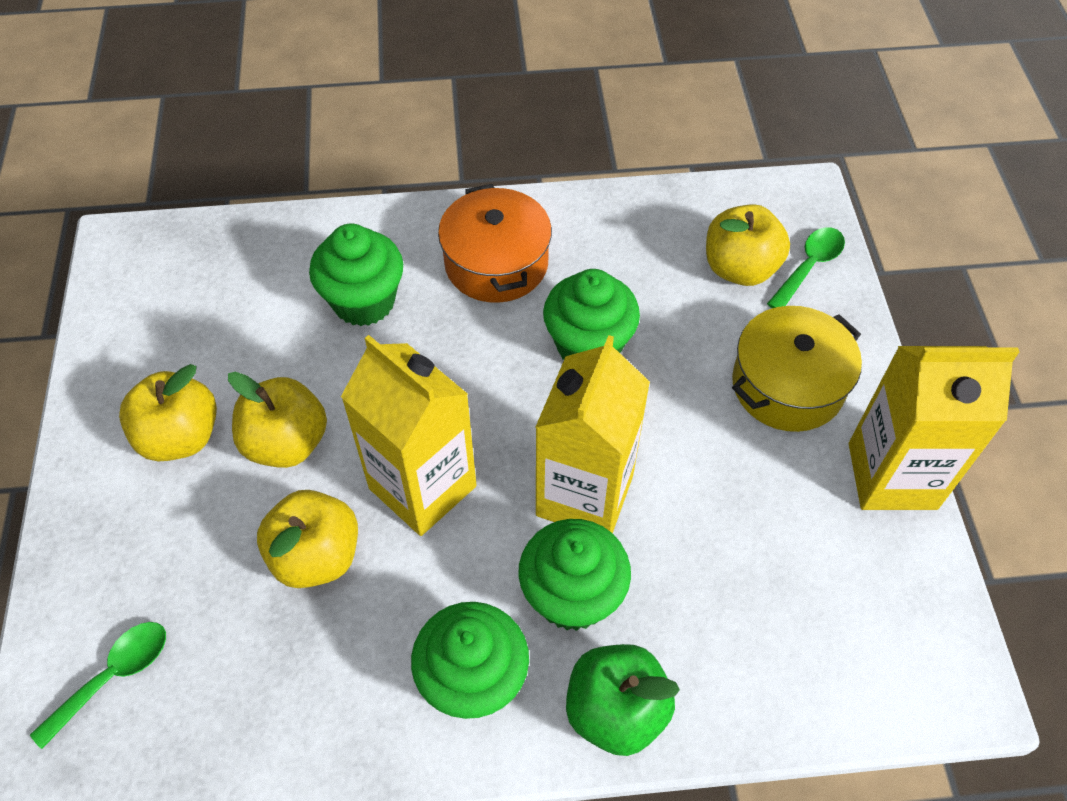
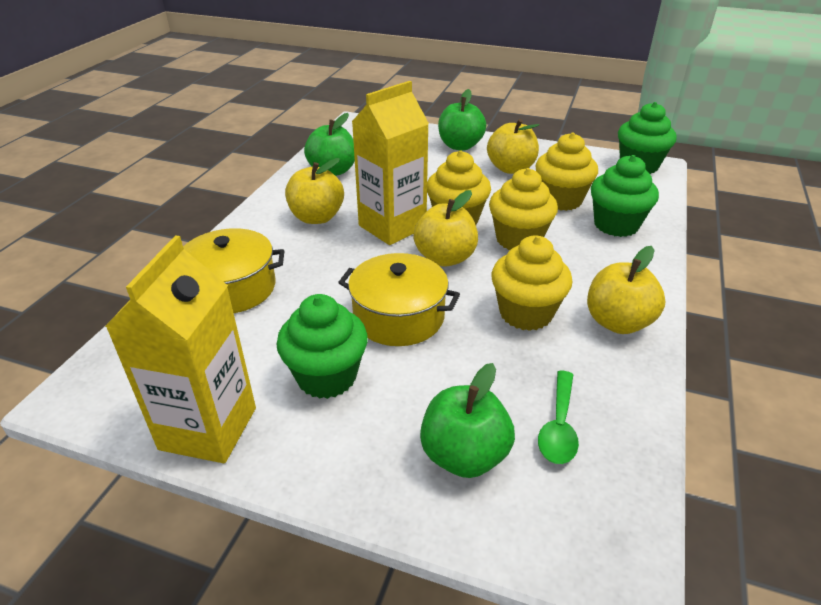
green apple: [566,644,680,756] = 1 -> [304,113,355,176] [420,363,515,478] [438,89,486,151] = 3
green cupcake: [309,224,403,326] [411,602,529,719] [518,519,631,631] [543,269,640,360] = 4 -> [276,294,368,399] [591,155,659,237] [618,102,677,174] = 3
green spoon: [30,622,166,749] [767,227,845,308] = 2 -> [538,371,579,464] = 1
orange pot: [438,184,552,303] = 1 -> none = 0
yellow carton: [341,335,477,536] [536,335,650,533] [849,346,1019,510] = 3 -> [105,235,256,463] [352,81,429,245] = 2
yellow cupcake: none = 0 -> [427,150,491,225] [489,168,558,250] [491,235,572,331] [535,133,598,211] = 4
yellow pot: [732,306,862,432] = 1 -> [183,228,284,313] [338,253,460,346] = 2

